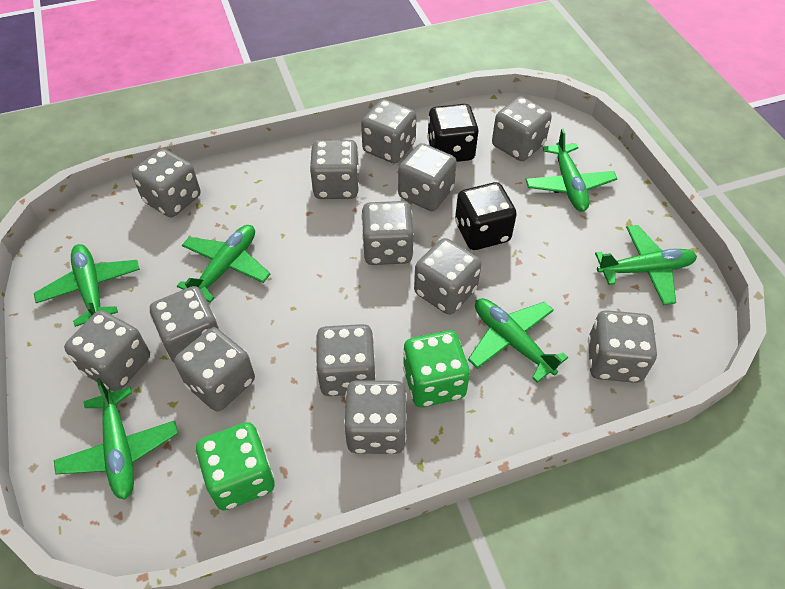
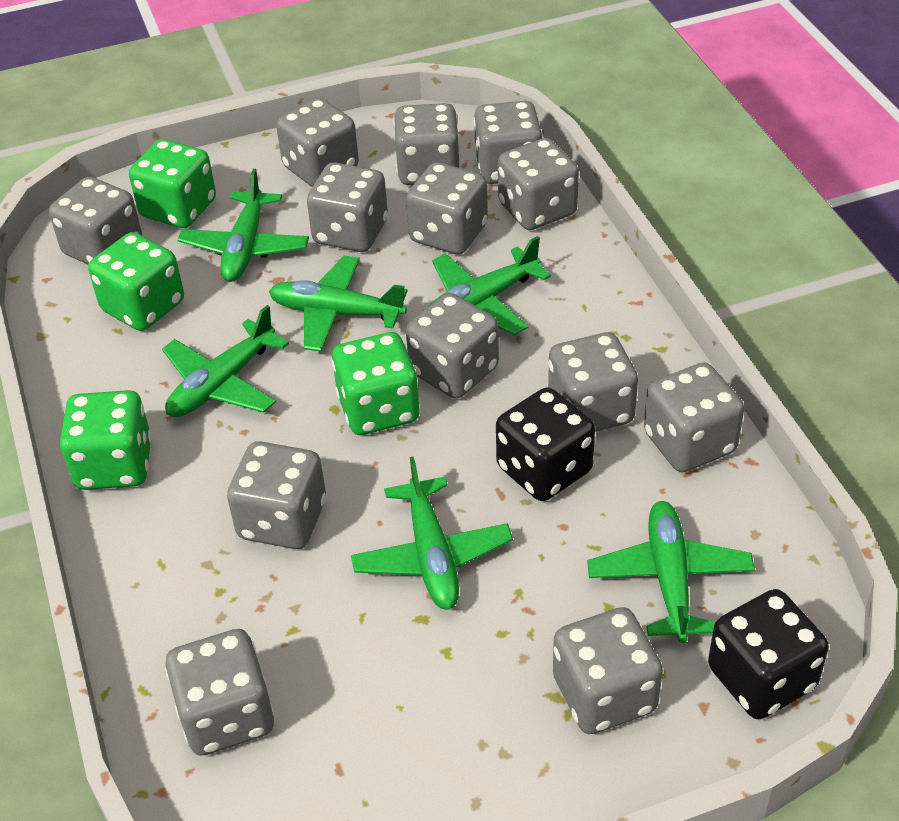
green dice: [196,422,275,510] [403,330,470,407] = 2 -> [60,390,152,490] [88,232,184,331] [129,139,216,228] [332,332,420,435] = 4

